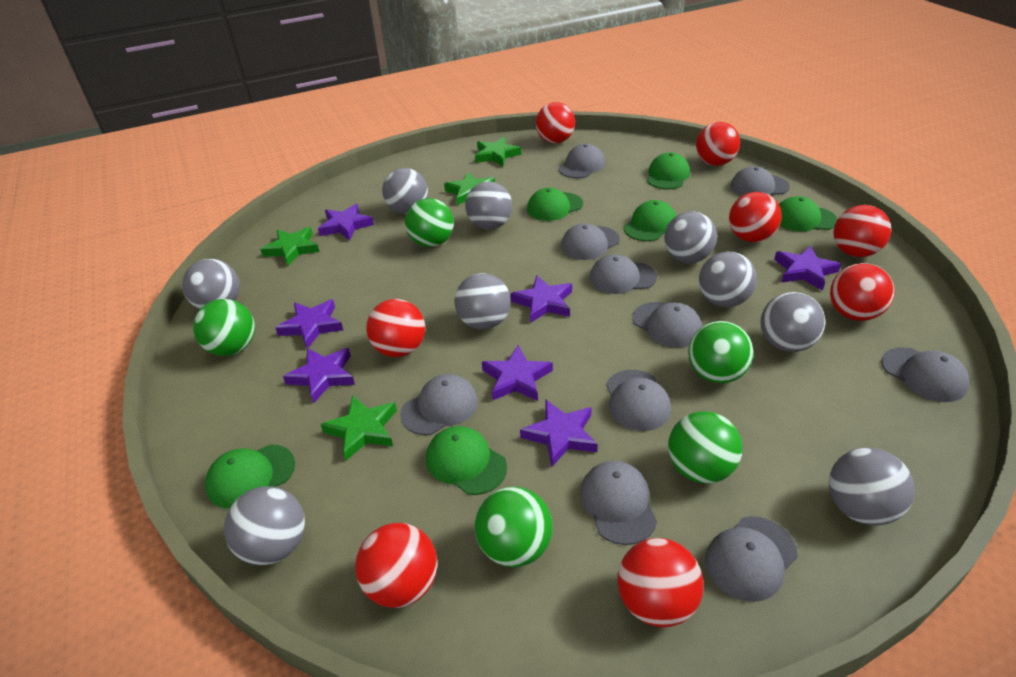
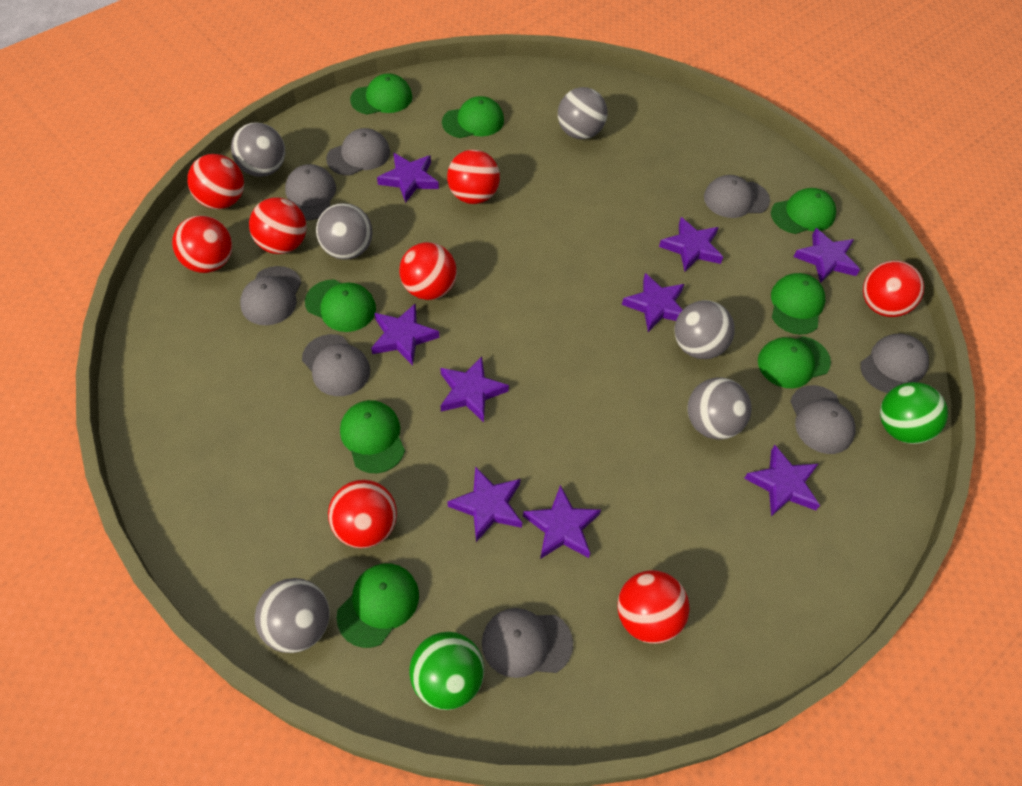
green ball: [193,299,255,356] [405,198,454,247] [475,487,553,567] [668,411,742,484] [688,321,754,383] = 5 -> [409,632,484,710] [880,382,948,444] = 2
green cap: [205,444,295,509] [426,426,507,495] [527,188,583,221] [624,200,676,241] [647,152,690,189] [779,196,838,231] = 6 -> [305,279,376,332] [336,563,419,648] [340,400,405,473] [350,73,412,114] [442,96,504,138] [758,336,831,388] [771,188,836,234] [771,273,826,335] = 8
green star: [260,227,319,266] [320,396,397,461] [444,172,495,205] [475,137,521,166] = 4 -> none = 0
grey ball: [182,259,240,309] [224,486,305,565] [382,168,428,214] [455,273,511,330] [465,182,512,229] [664,212,717,263] [699,252,757,307] [761,292,825,352] [829,447,915,525] = 9 -> [231,122,285,177] [255,578,330,653] [316,203,373,260] [558,87,608,139] [674,300,735,359] [687,377,752,440] = 6
grey cap: [400,374,478,435] [558,144,605,178] [561,223,620,260] [580,461,657,545] [590,254,657,294] [606,370,671,431] [632,302,702,348] [705,516,798,602] [730,166,790,196] [881,347,969,402] = 10 -> [240,266,301,325] [285,164,336,220] [302,334,370,396] [326,128,390,176] [482,608,573,678] [704,175,770,218] [790,385,856,454] [860,334,929,393] = 8
purple star: [276,299,343,348] [283,348,355,403] [318,204,374,241] [482,345,553,401] [510,275,572,323] [520,399,598,467] [774,246,841,291] = 7 -> [371,303,439,366] [377,153,439,203] [440,356,509,423] [447,466,522,542] [523,485,601,559] [622,273,684,332] [659,217,723,271] [744,445,820,517] [794,228,860,283] = 9

